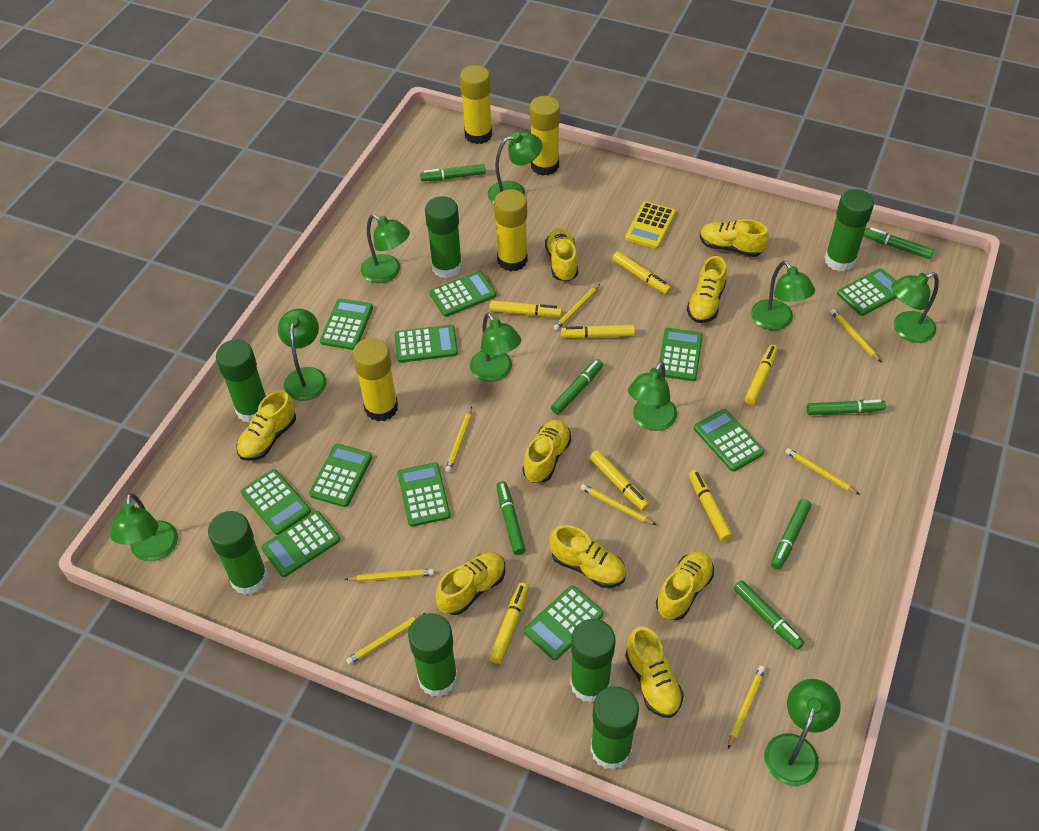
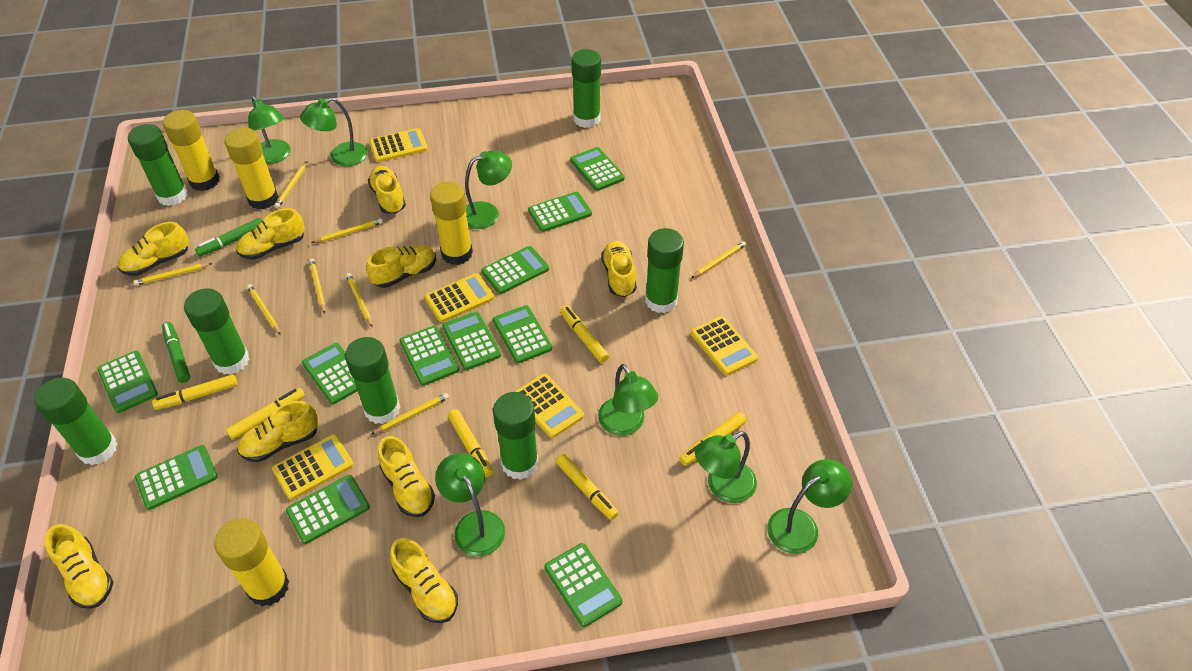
green lamp: [110,493,178,561] [278,309,327,401] [361,214,410,283] [470,313,521,382] [488,132,542,204] [628,361,677,431] [751,261,815,330] [764,679,841,786] [891,272,939,343] = 9 -> [248,96,290,164] [300,97,368,166] [435,453,505,557] [465,151,512,229] [598,364,658,436] [695,431,757,503] [767,459,852,554] = 7
green marker: [420,164,486,181] [496,481,526,555] [551,359,603,414] [734,580,805,650] [771,499,811,570] [807,400,886,415] [863,227,934,259] = 7 -> [162,322,190,383] [195,218,263,256] = 2
yellow calculator: [625,201,676,249] = 1 -> [272,434,354,500] [369,128,428,162] [425,273,494,322] [514,374,584,438] [691,316,758,375] = 5
yellow marker: [489,300,562,317] [489,583,529,664] [561,325,635,339] [590,450,650,511] [612,251,671,294] [689,470,732,541] [745,345,778,405] = 7 -> [152,374,238,410] [226,388,305,440] [448,409,493,477] [556,453,618,520] [560,306,609,363] [679,412,747,466] = 6

